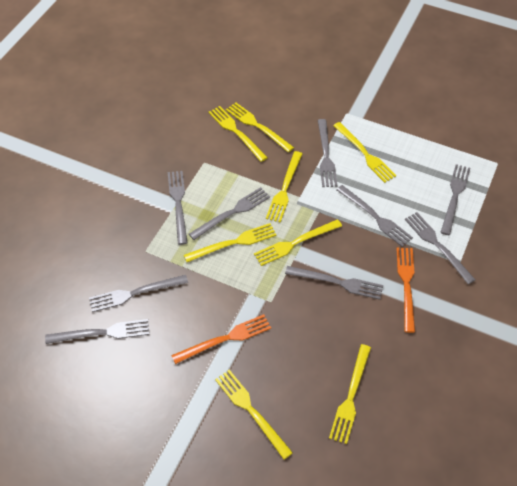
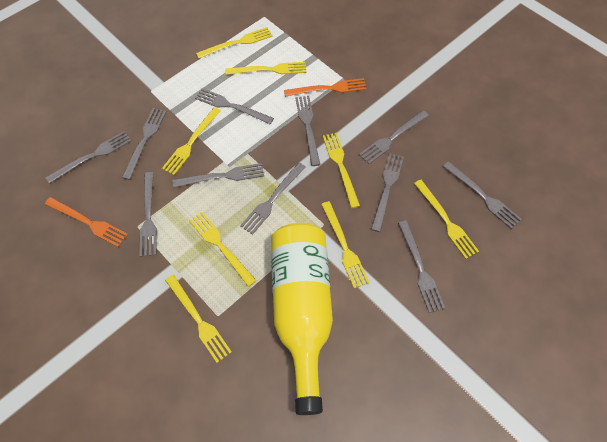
grey fork: [45,319,149,344] [89,275,188,312] [168,171,188,245] [189,187,270,240] [285,266,383,300] [318,119,337,187] [336,185,413,247] [405,212,475,284] [440,164,470,235] = 9 -> [45,131,131,184] [122,108,167,180] [140,172,157,257] [173,163,264,188] [195,88,274,124] [240,163,306,235] [295,96,320,166] [359,110,429,164] [371,153,404,232] [398,221,445,313] [443,161,521,229] = 11
yellow bottle: none = 0 -> [271,223,333,415] = 1

